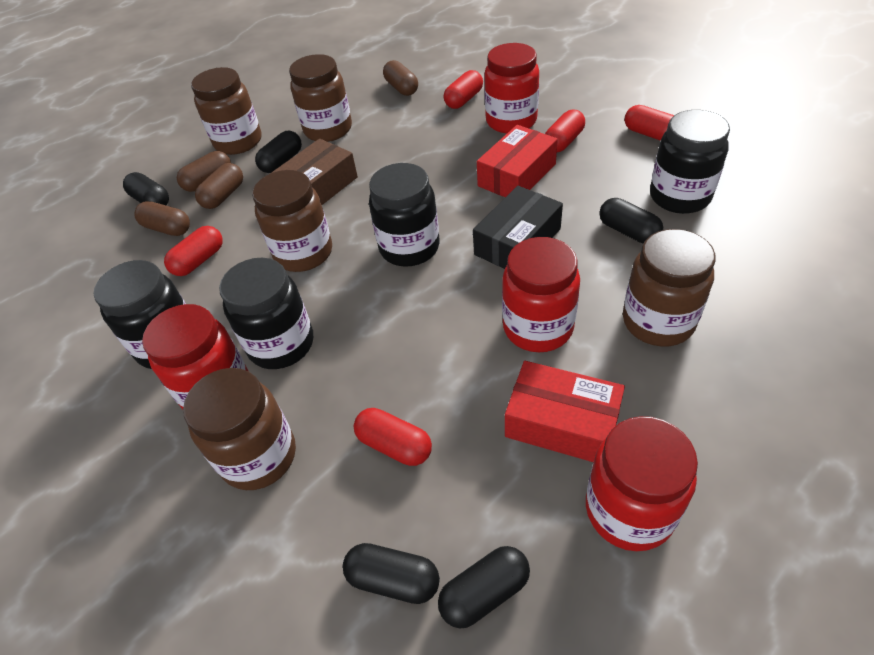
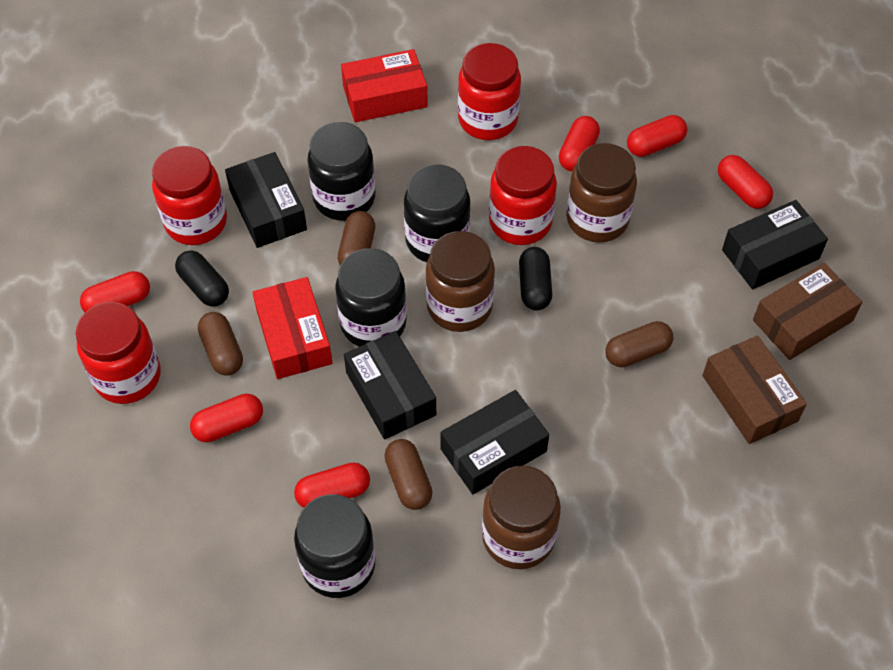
black box: [473,186,563,269] = 1 -> [225,152,307,248] [344,331,436,440] [440,390,549,494] [722,200,828,289] = 4
black capsule: [123,172,169,205] [255,131,302,173] [343,543,440,604] [438,546,530,628] [599,198,663,244] = 5 -> [175,250,229,307] [519,247,552,311] = 2
brown box: [270,139,358,205] = 1 -> [702,336,807,444] [753,263,862,360] = 2
brown jar: [183,368,296,490] [191,67,261,155] [252,170,332,272] [289,54,352,142] [623,229,716,346] = 5 -> [425,231,495,332] [482,466,561,569] [566,143,637,243] = 3
red capsule: [164,226,223,276] [354,408,432,466] [444,70,483,109] [545,110,585,152] [625,105,674,140] = 5 -> [80,271,150,312] [190,394,263,442] [294,462,370,508] [559,116,600,171] [627,115,687,157] [718,155,773,209] = 6

